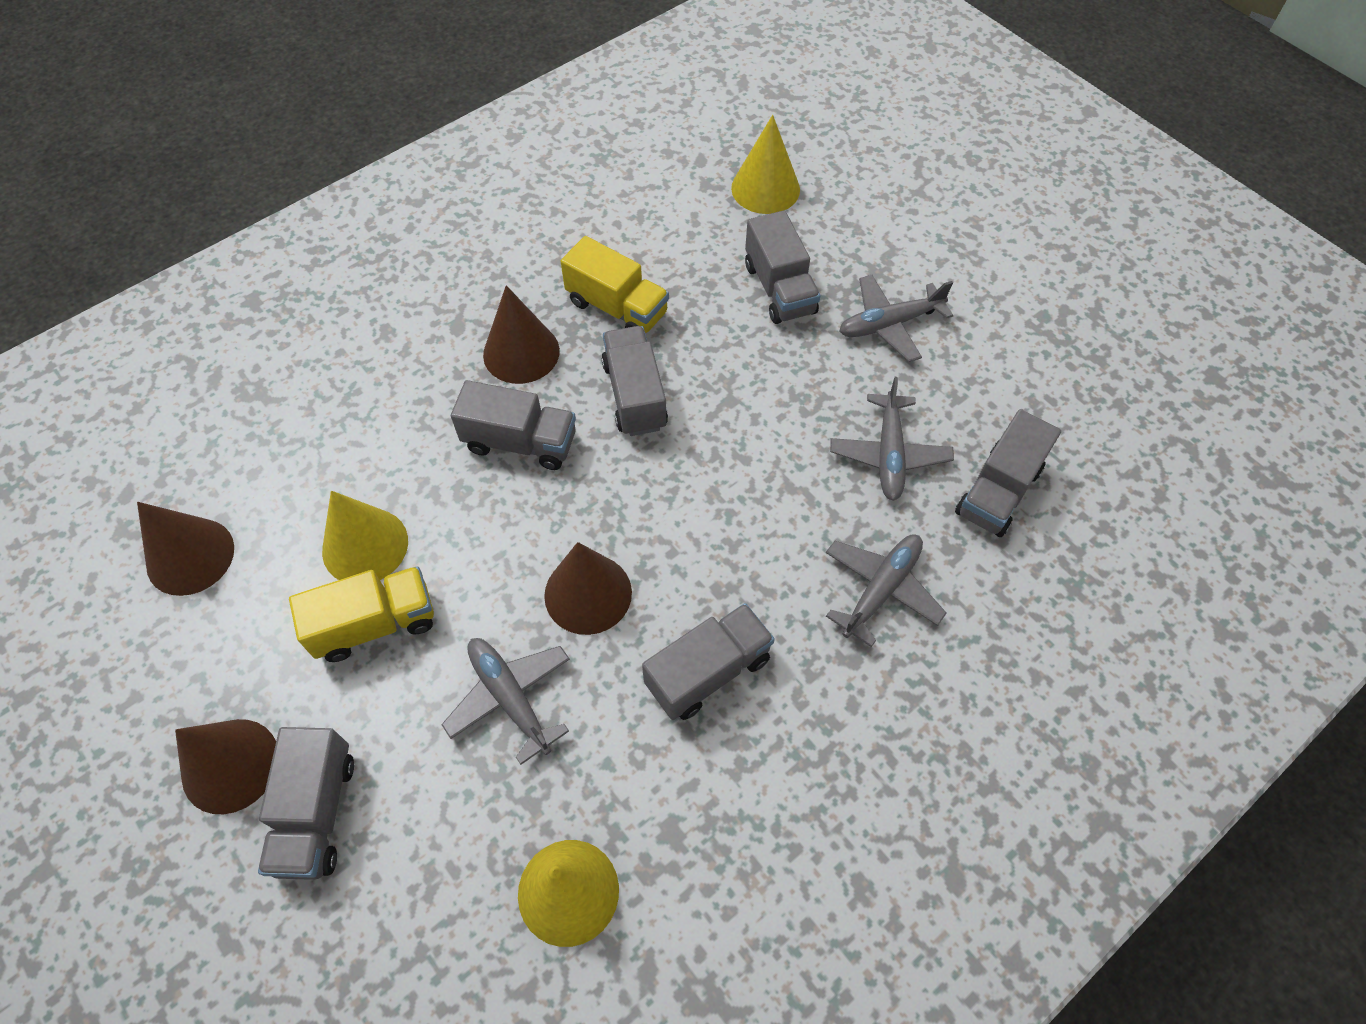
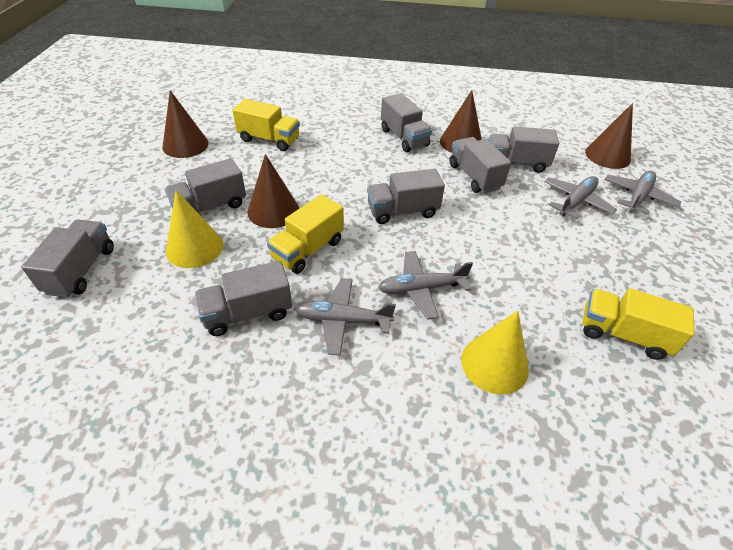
grey truck: [258,727,354,880] [451,380,576,470] [601,326,668,436] [642,603,775,720] [745,210,820,324] [955,409,1061,537] = 6 -> [21,220,114,298] [165,158,246,213] [195,261,292,336] [367,169,445,224] [381,93,432,152] [450,137,511,193] [489,126,559,173] = 7
yellow cone: [322,491,408,580] [518,840,619,947] [731,115,800,214] = 3 -> [166,190,223,268] [461,311,529,394] = 2
yellow truck: [289,566,434,662] [561,236,669,333] = 2 -> [233,99,300,151] [267,194,344,274] [583,288,694,360] = 3

